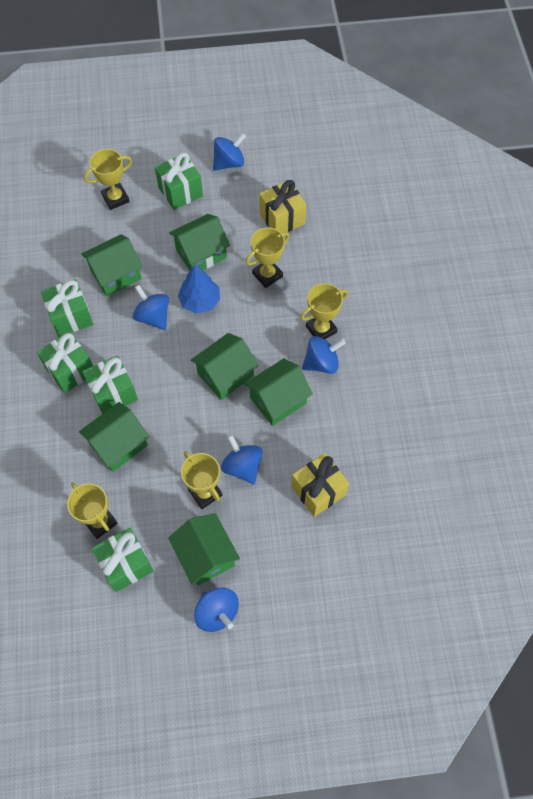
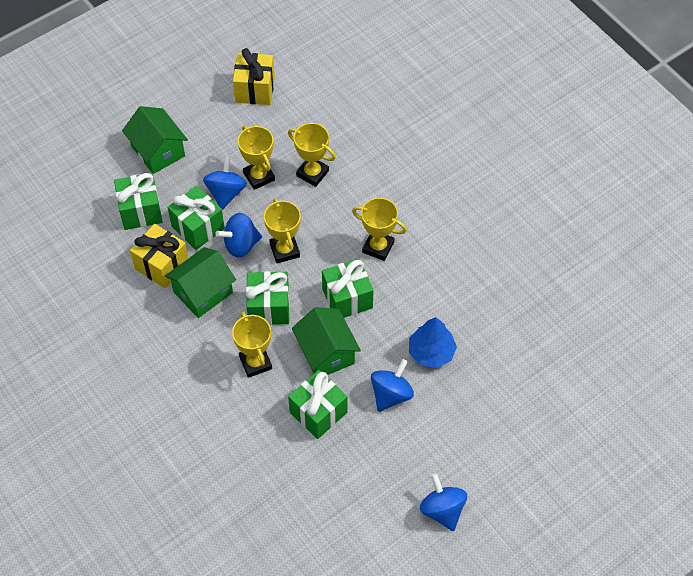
blue spinning top: [133,285,169,330] [194,588,239,632] [213,133,246,171] [221,435,263,484] [302,336,346,374] = 5 -> [203,155,247,210] [215,213,262,258] [371,359,414,412] [420,473,467,531] = 4
green house: [79,402,149,472] [81,234,142,296] [168,513,240,586] [169,214,230,270] [191,333,259,400] [245,358,313,426] = 6 -> [122,106,188,174] [165,247,236,318] [292,307,361,375] = 3

